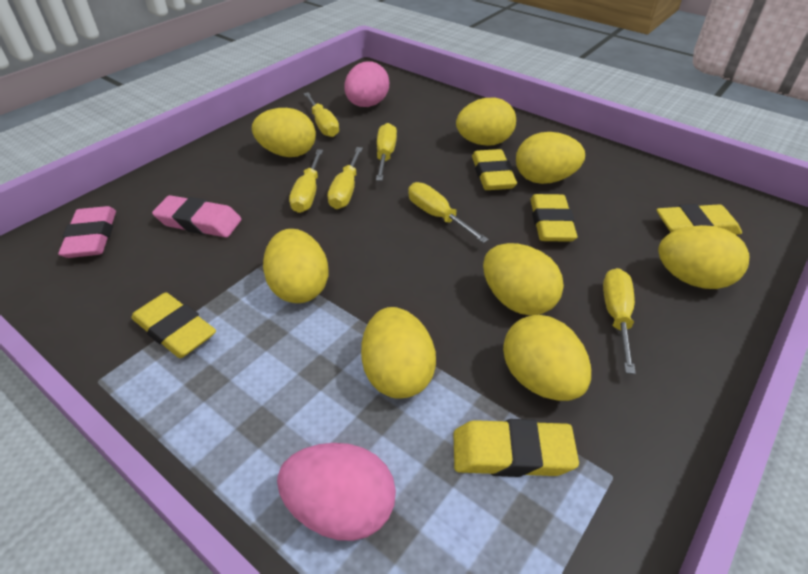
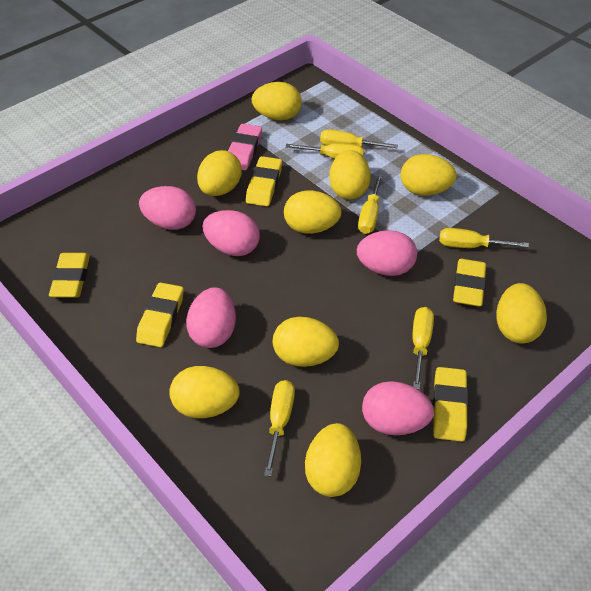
pink egg: [277,443,396,541] [344,61,389,107] = 2 -> [139,186,196,230] [186,287,236,348] [203,210,260,256] [357,230,417,276] [362,381,434,435] = 5
pink eraser: [58,206,116,258] [152,195,241,237] = 2 -> [228,124,262,170] = 1
yellow egg: [252,108,316,157] [263,229,328,303] [361,307,436,399] [456,98,516,146] [483,243,564,316] [503,315,591,401] [516,132,585,184] [658,225,749,289] = 8 -> [169,366,239,418] [197,150,242,196] [251,82,302,121] [273,317,339,367] [284,191,341,234] [305,423,361,497] [329,150,371,200] [401,154,457,196] [496,283,547,343] = 9

